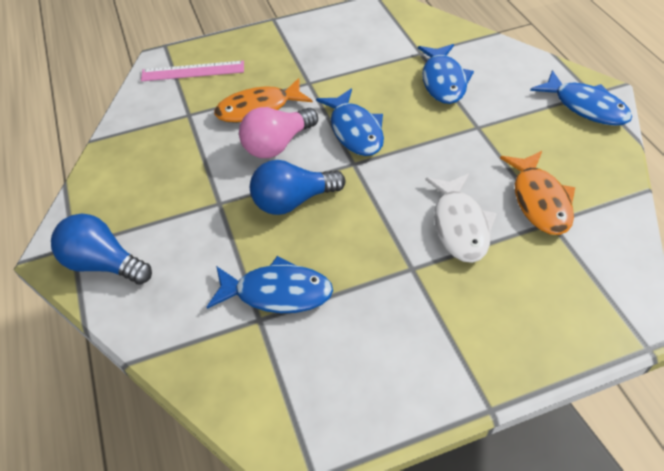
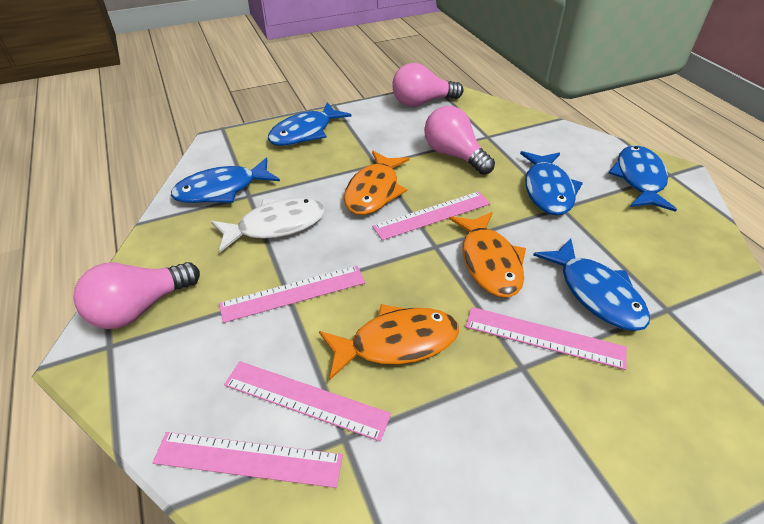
blue fish: [207,256,333,313] [316,88,384,156] [418,44,474,104] [530,70,632,126] = 4 -> [171,158,280,203] [268,102,351,146] [520,151,583,215] [533,238,650,331] [609,145,677,212] = 5
blue light bulb: [51,214,152,284] [250,160,345,215] = 2 -> none = 0
orange fish: [214,78,313,123] [500,151,575,235] = 2 -> [319,304,459,380] [344,151,410,215] [449,212,526,298] = 3
pink light bulb: [239,107,318,158] = 1 -> [73,262,200,329] [392,63,463,107] [424,106,495,175] = 3
pink ruler: [141,61,244,81] = 1 -> [152,432,343,488] [219,266,365,323] [224,361,391,441] [372,191,491,240] [466,307,627,370] = 5

